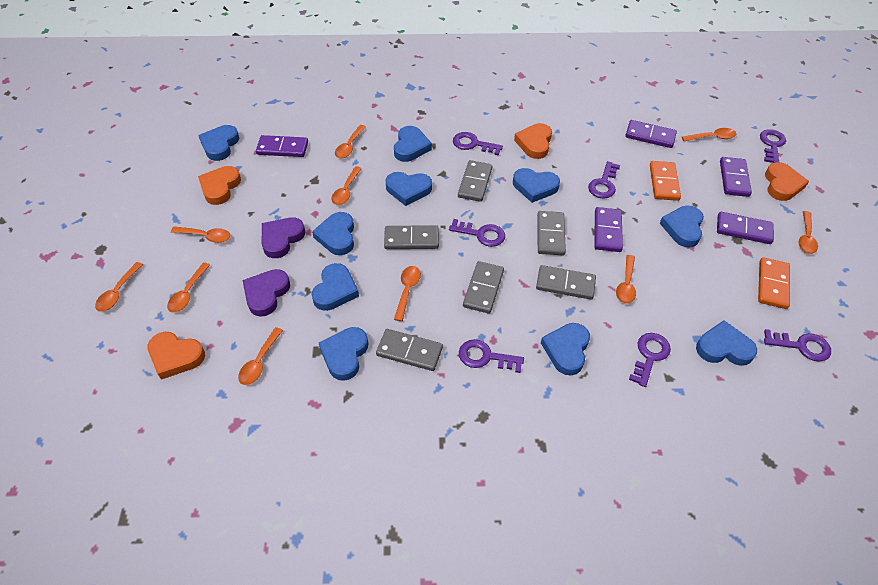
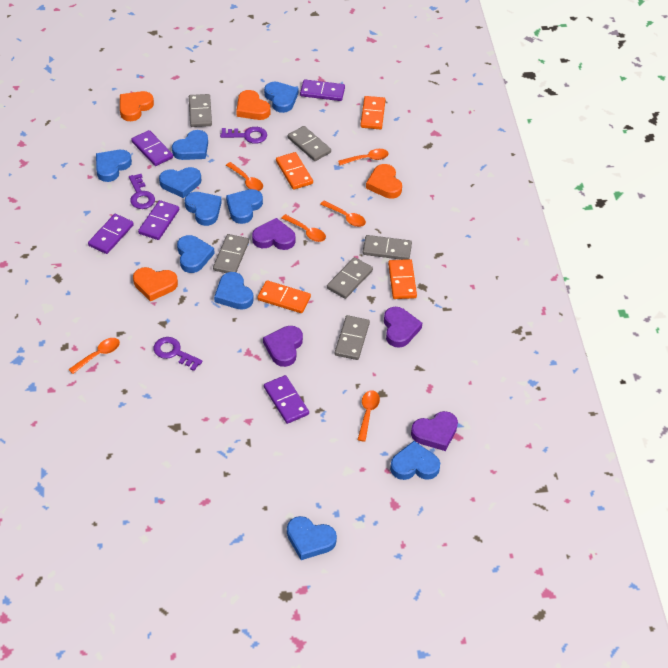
orange domino: [650,161,681,201] [758,257,790,309] = 2 -> [257,280,311,313] [276,152,313,190] [360,96,386,129] [388,259,417,299] = 4
orange spoon: [95,262,143,312] [167,262,210,313] [171,226,230,243] [238,327,283,385] [331,166,362,205] [335,125,366,158] [394,266,421,321] [616,255,636,304] [682,128,736,141] [799,211,818,254] = 10 -> [68,338,120,374] [226,162,263,191] [281,214,326,242] [320,201,366,227] [338,149,389,165] [358,391,380,442] = 6
purple heart: [243,269,290,317] [261,217,305,258] = 2 -> [252,218,295,250] [263,326,303,367] [384,307,422,348] [411,411,458,451] = 4
purple key: [449,219,505,247] [453,132,503,156] [459,339,524,373] [588,161,620,199] [629,333,671,387] [760,129,786,163] [764,329,831,362] = 7 -> [129,174,155,209] [153,337,203,371] [220,127,267,144] = 3

